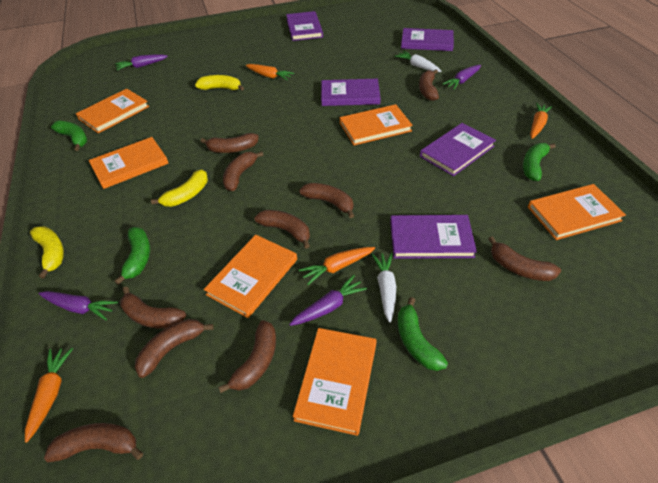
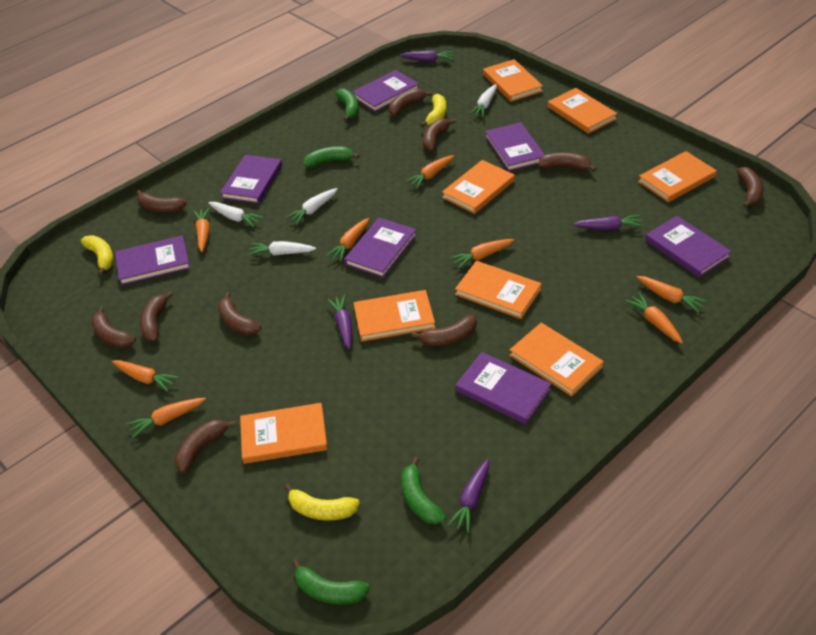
orange book: [76,89,149,133] [89,137,169,189] [204,235,297,318] [293,328,376,436] [340,104,413,145] [528,184,626,240] = 6 -> [240,403,328,464] [354,290,435,342] [442,160,515,214] [455,261,542,319] [483,59,543,102] [509,323,604,396] [548,88,617,134] [638,151,717,202] = 8
orange carrot: [25,348,73,443] [246,64,294,80] [299,247,375,285] [530,103,553,139] = 4 -> [112,360,179,392] [127,398,206,438] [193,208,210,252] [326,218,369,262] [405,155,454,189] [450,239,514,269] [625,293,683,344] [636,276,707,313] = 8
purple book: [286,11,323,41] [321,79,381,106] [390,215,477,259] [401,28,454,51] [420,123,496,176] = 5 -> [115,235,190,286] [220,155,282,204] [344,218,417,278] [352,70,419,112] [455,352,552,424] [485,122,545,172] [645,216,732,278] = 7
white carrot: [372,253,396,323] [395,51,442,72] = 2 -> [208,202,264,227] [248,241,316,256] [285,188,338,225] [469,84,497,117] = 4

